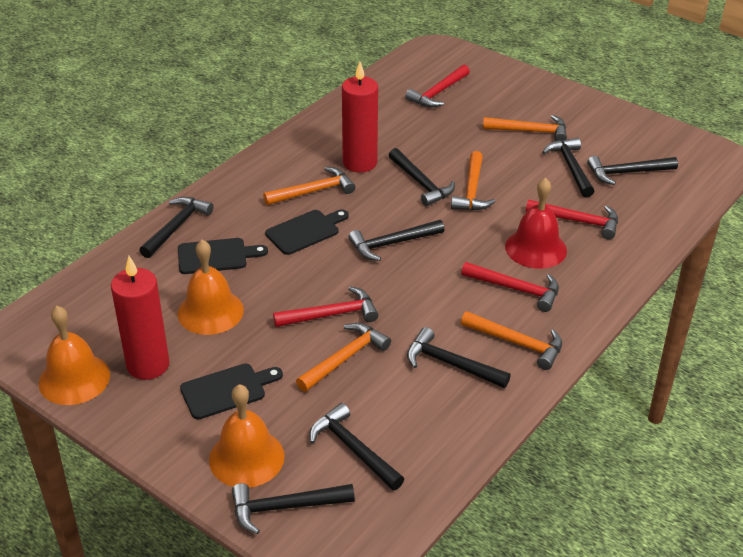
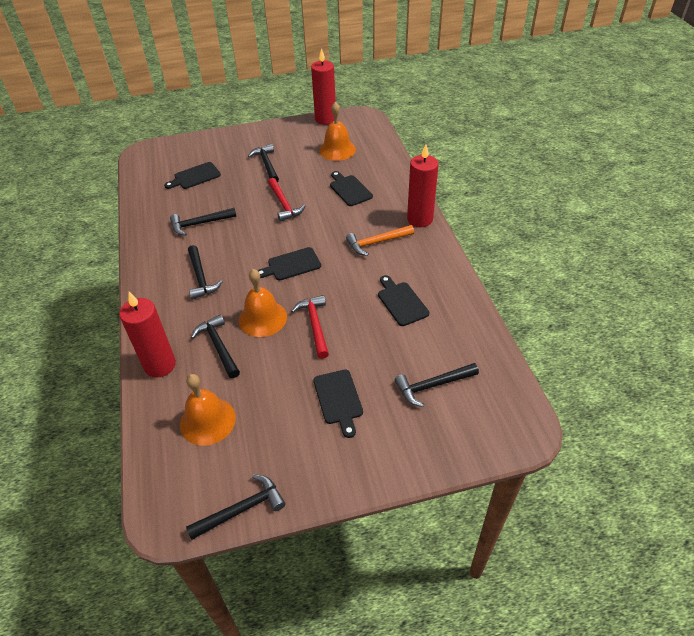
black cutting board: [178,238,268,274] [180,364,283,420] [265,209,349,255] = 3 -> [164,162,221,189] [257,247,321,281] [313,369,363,438] [330,171,373,206] [378,275,430,326] = 5
black hammer: [139,197,213,258] [232,483,355,534] [310,403,404,491] [348,220,444,261] [389,148,455,206] [407,327,511,388] [542,138,594,197] [587,156,678,185] = 8 -> [170,208,236,236] [186,474,286,540] [188,245,223,300] [191,314,240,378] [248,144,279,182] [395,363,479,407] = 6
orange hammer: [263,167,355,205] [296,323,391,392] [451,151,496,211] [461,311,562,370] [483,115,567,142] = 5 -> [346,225,414,256] = 1
red bell: [505,178,567,269] = 1 -> none = 0
red candle: [111,256,170,380] [342,62,378,173] = 2 -> [119,292,176,378] [311,48,336,125] [407,144,439,227] = 3
red hammer: [273,286,378,327] [405,65,470,107] [461,262,559,312] [526,200,618,239] = 4 -> [268,178,305,222] [291,295,329,359] = 2

